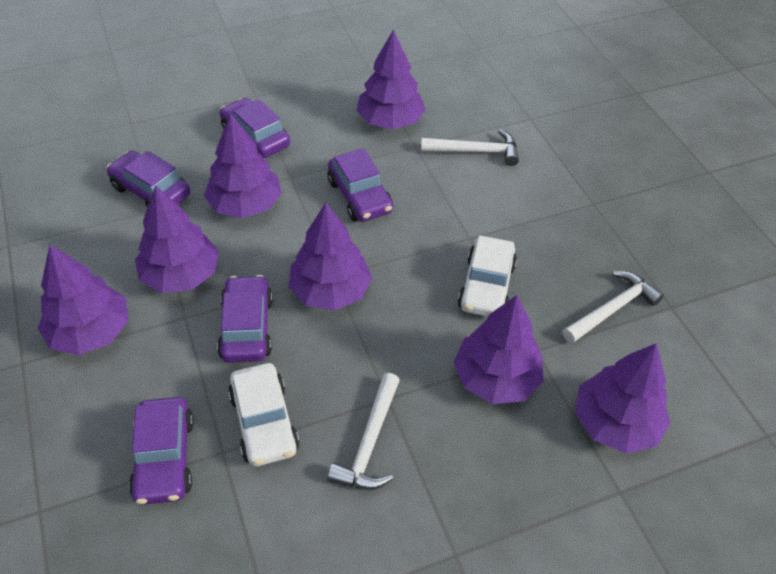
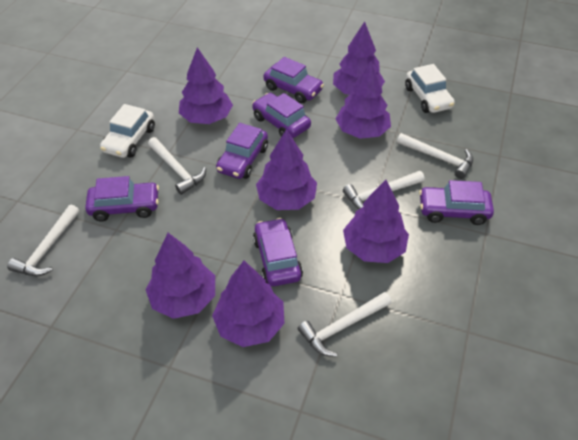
purple car: [106,151,190,208] [129,397,194,505] [217,275,273,363] [220,98,290,158] [328,148,393,222] = 5 -> [85,176,159,221] [216,123,268,179] [252,93,311,138] [253,218,303,286] [264,57,324,103] [419,180,494,225] = 6
white hammer: [327,373,400,490] [421,130,519,166] [562,271,664,344] = 3 -> [7,205,80,276] [148,137,206,195] [298,292,392,357] [343,171,424,210] [397,133,473,179] = 5

